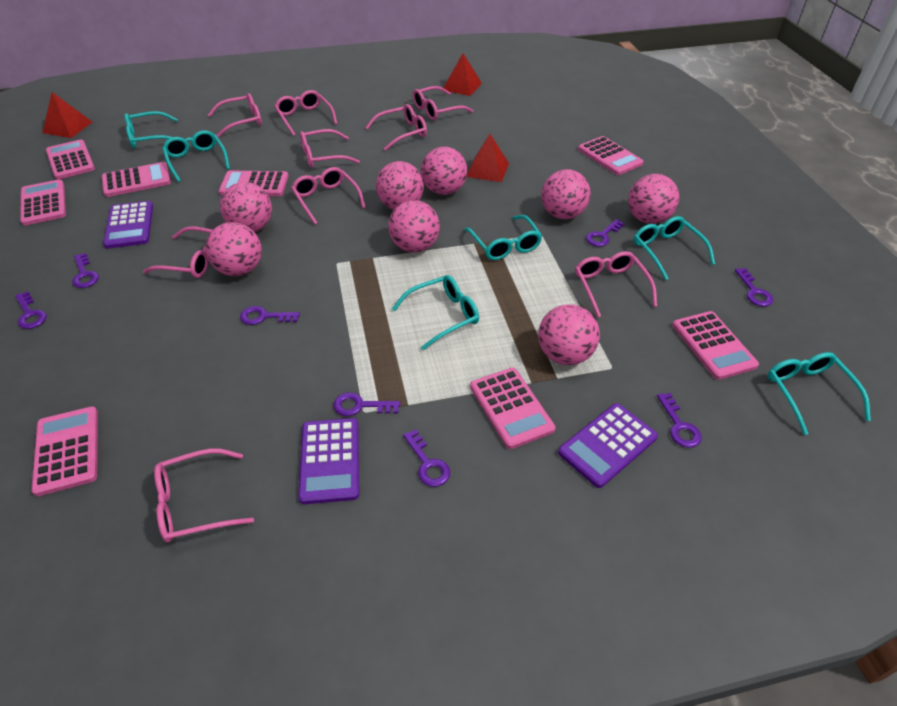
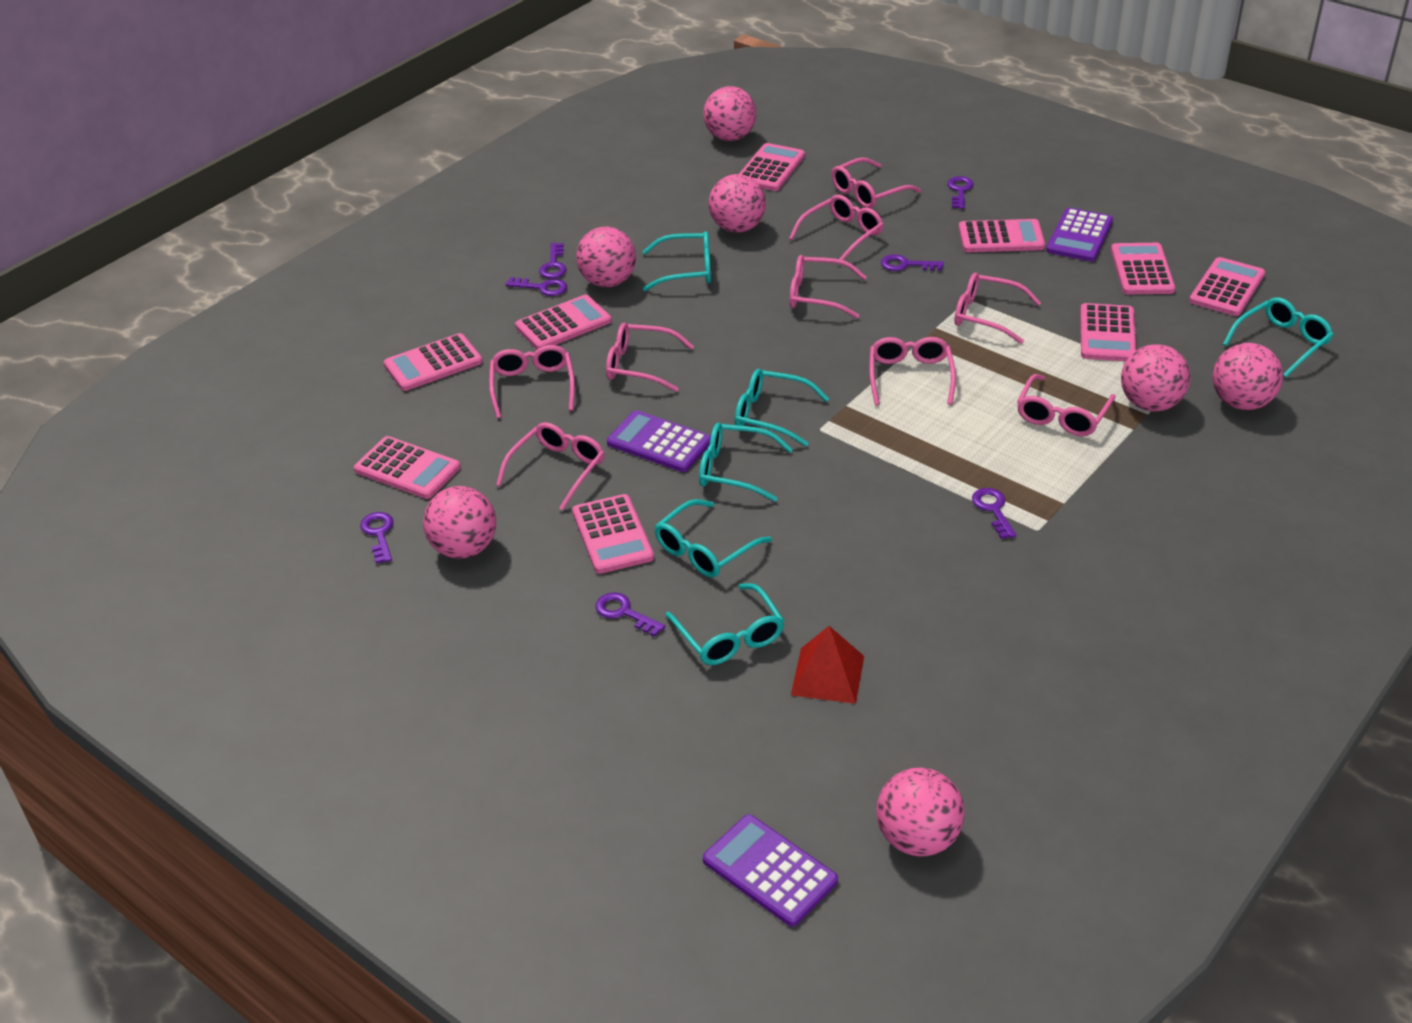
pink ball: [205,222,262,276] [220,182,272,232] [376,161,424,210] [388,200,440,252] [421,147,467,195] [538,304,600,365] [541,169,590,219] [628,174,679,224] = 8 -> [423,486,496,559] [576,227,636,287] [703,86,756,141] [709,174,766,233] [876,768,965,857] [1121,344,1190,411] [1212,343,1283,410] = 7
pink calculator: [20,179,66,226] [31,406,98,496] [46,139,95,180] [102,162,171,197] [219,171,289,196] [470,368,556,449] [578,136,644,175] [672,311,759,380] = 8 -> [354,436,460,499] [384,333,483,391] [515,295,612,349] [572,494,654,574] [739,143,805,191] [959,219,1045,252] [1080,303,1136,361] [1111,243,1175,294] [1189,257,1265,316] = 9
purple key: [15,291,47,329] [72,253,99,288] [240,306,300,325] [333,392,400,416] [403,429,450,487] [586,219,625,247] [657,393,702,448] [735,268,773,307] = 8 -> [360,512,393,564] [506,277,567,296] [539,243,567,279] [595,592,665,637] [881,254,944,271] [947,176,974,209] [972,488,1016,539] = 7
red pyramid: [43,92,92,138] [444,53,482,96] [467,134,509,182] = 3 -> [791,626,864,704] = 1

